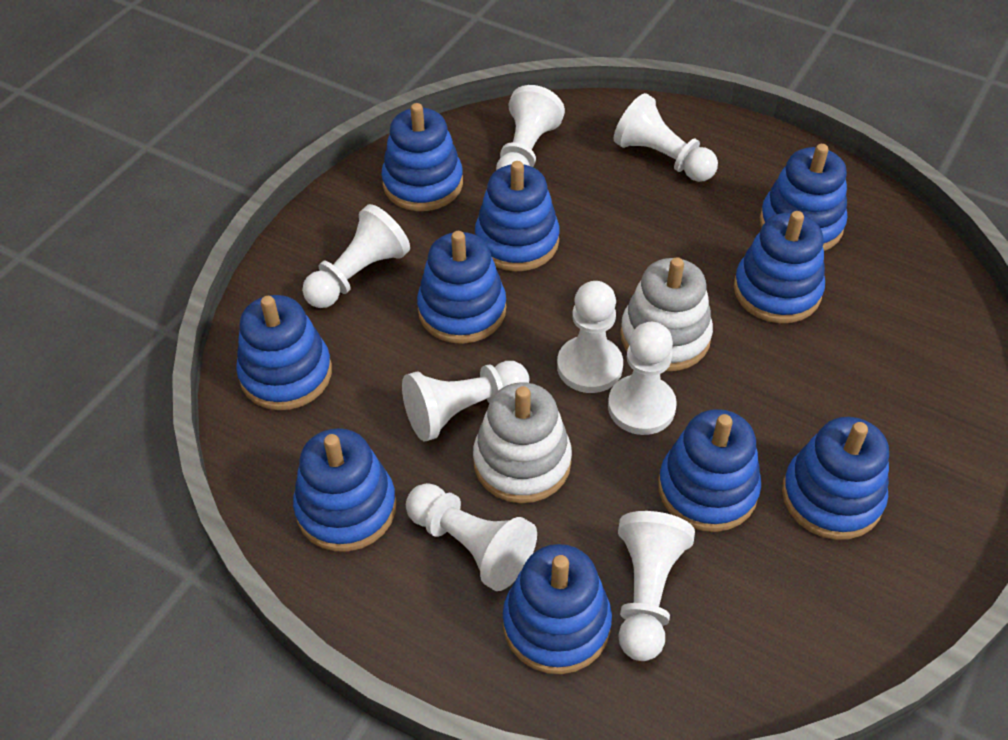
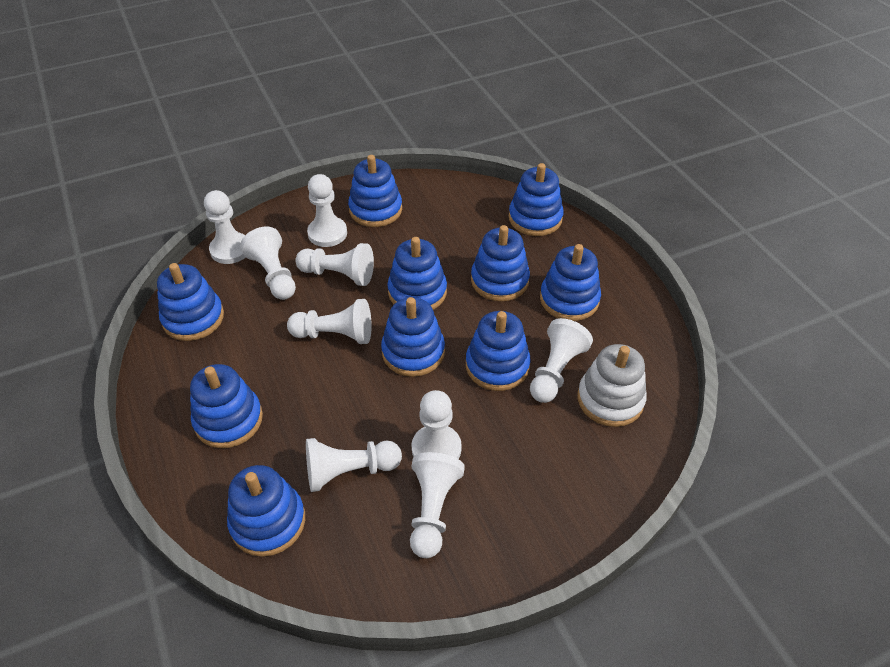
white pawn: [302,204,410,308] [402,361,529,441] [406,483,537,591] [496,85,565,170] [557,281,623,393] [608,322,677,435] [614,93,718,182] [618,511,695,661] = 8 -> [204,190,246,264] [240,227,296,300] [287,299,372,344] [295,243,374,286] [306,438,402,492] [307,174,347,247] [410,452,465,558] [411,390,462,459] [530,318,593,403] = 9
white stacking toy: [473,382,572,503] [620,257,713,371] = 2 -> [578,344,647,427] = 1

